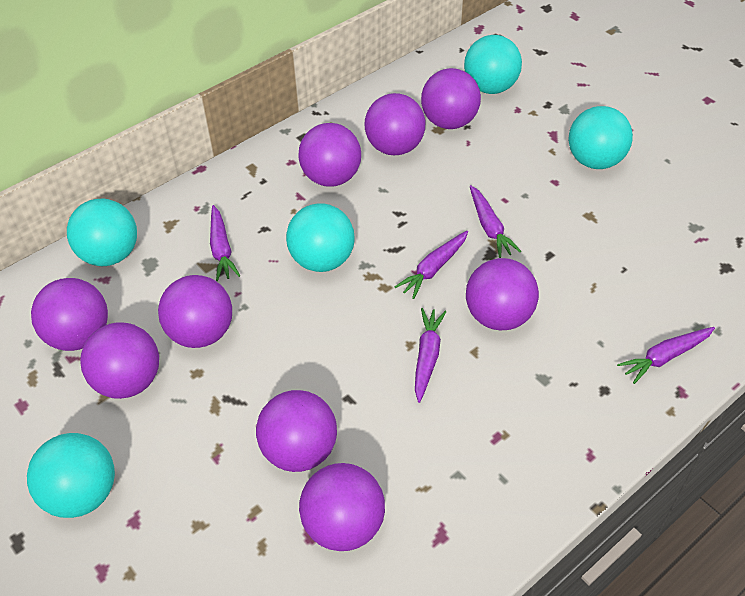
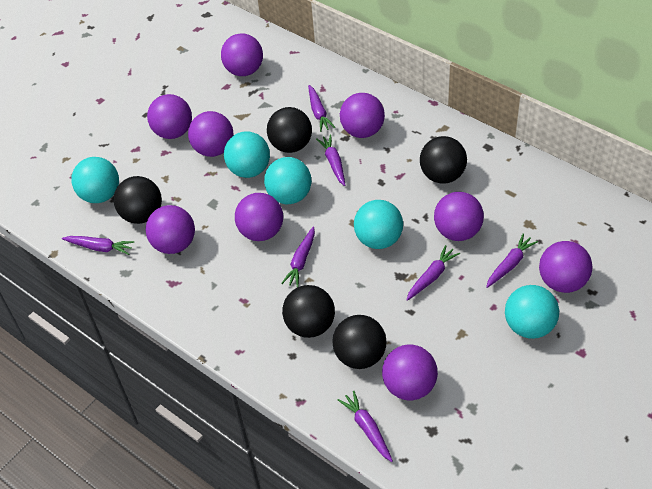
black ball: none = 0 -> [113,176,162,224] [267,107,312,153] [282,285,335,338] [332,315,386,369] [420,136,467,184] = 5
purple carrot: [210,205,240,281] [394,231,468,299] [415,308,446,403] [470,185,522,258] [617,327,715,384] = 5 -> [62,236,134,255] [281,226,315,287] [308,85,336,132] [316,134,345,186] [338,391,393,462] [406,245,460,301] [486,233,538,288] = 7

